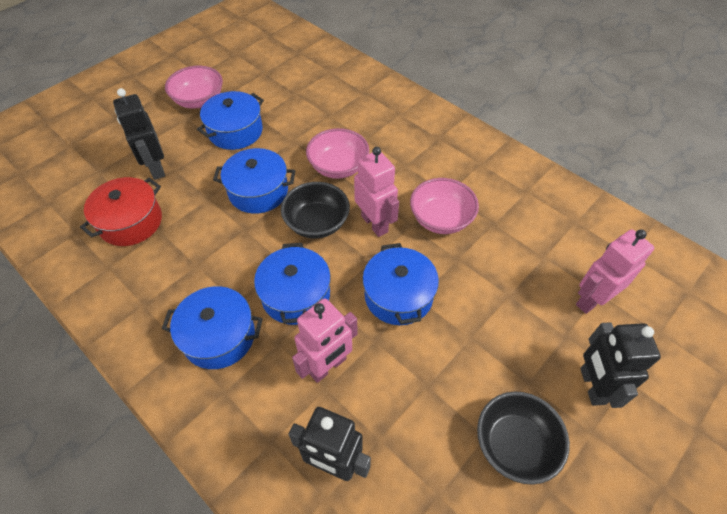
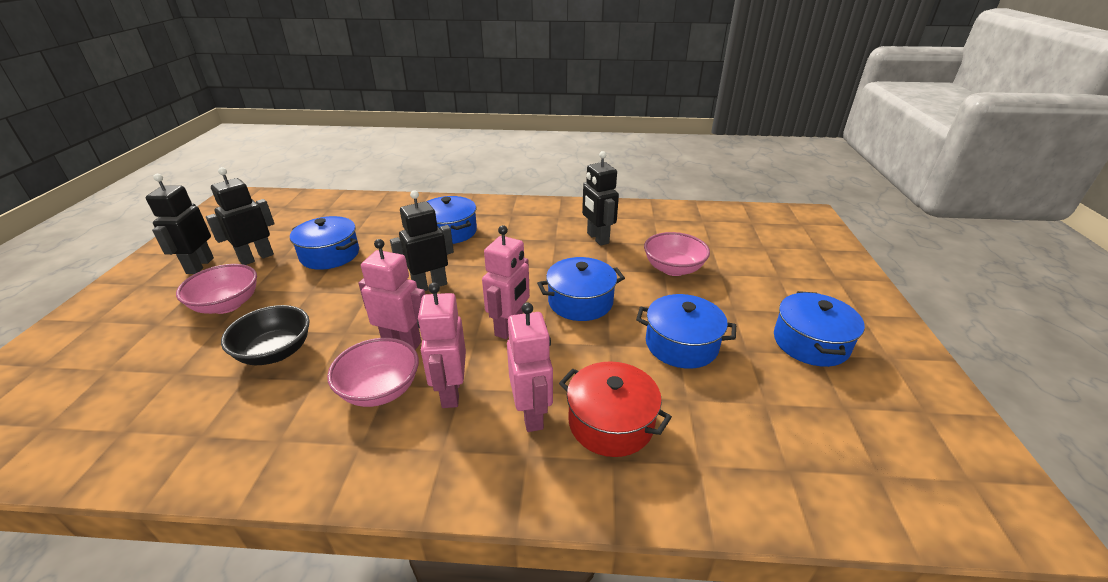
black bowl: [281,182,350,239] [477,391,570,485] = 2 -> [221,305,310,365] = 1
black robot: [113,88,165,180] [288,407,371,481] [580,322,661,408] = 3 -> [146,174,214,274] [206,167,275,265] [390,190,454,291] [582,151,619,246] = 4
pink robot: [292,299,358,383] [354,147,399,237] [576,229,654,314] = 3 -> [358,239,425,350] [417,283,466,408] [482,225,530,339] [507,302,553,432] = 4

